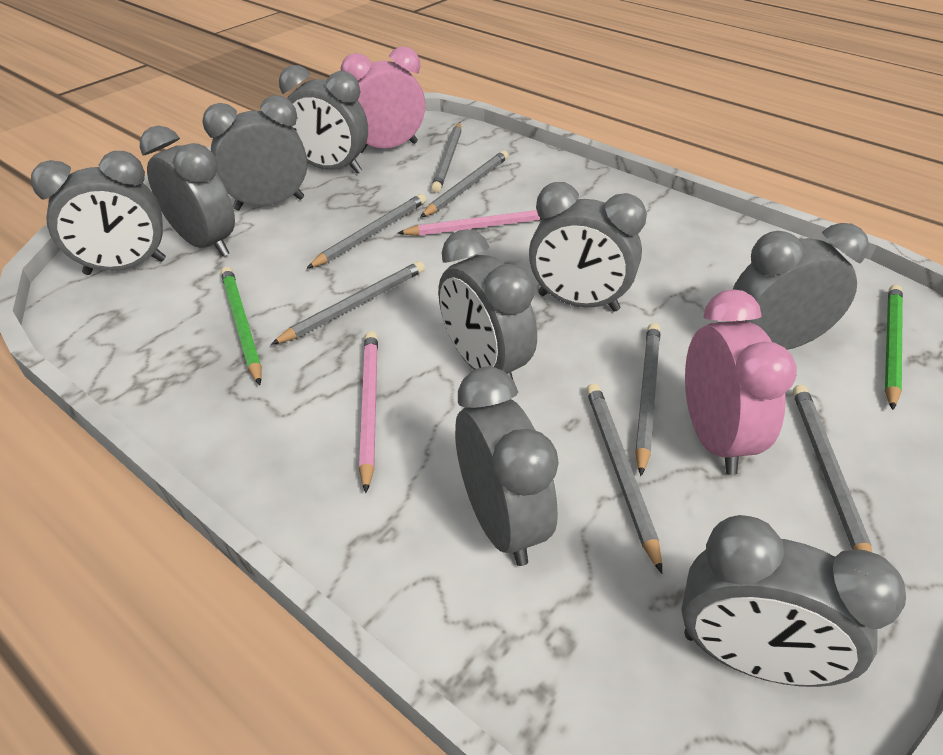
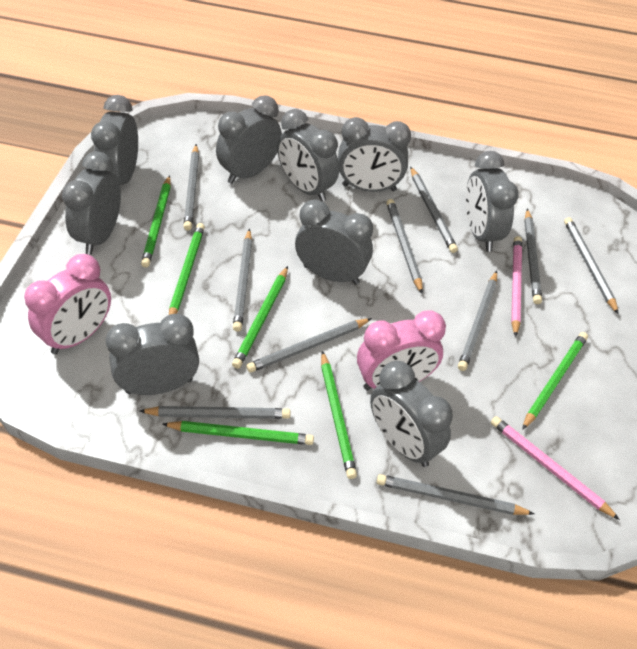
green pencil: [221,267,262,385] [885,285,903,410] = 2 -> [141,175,171,268] [162,421,314,445] [169,223,205,315] [232,266,288,369] [321,351,357,479] [522,332,588,430] = 6
grey pencil: [271,261,425,345] [306,194,426,269] [420,151,509,218] [431,123,462,193] [586,383,662,574] [635,323,661,476] [793,385,872,552] = 7 -> [140,406,290,419] [184,144,199,230] [233,229,252,332] [246,318,372,373] [377,474,534,515] [386,199,423,294] [410,166,458,253] [458,271,497,371] [524,209,542,304] [564,217,619,314] = 10

